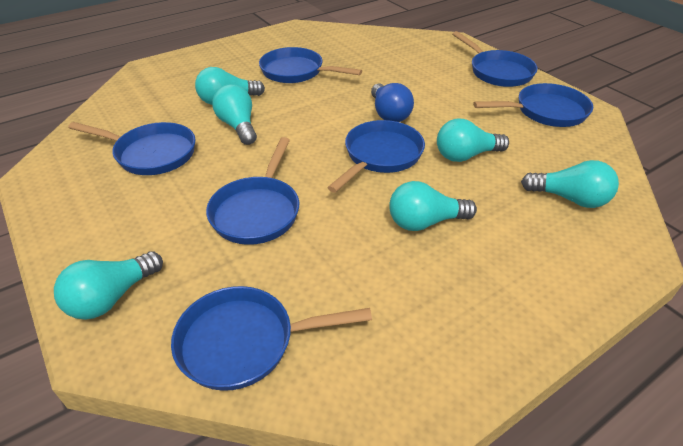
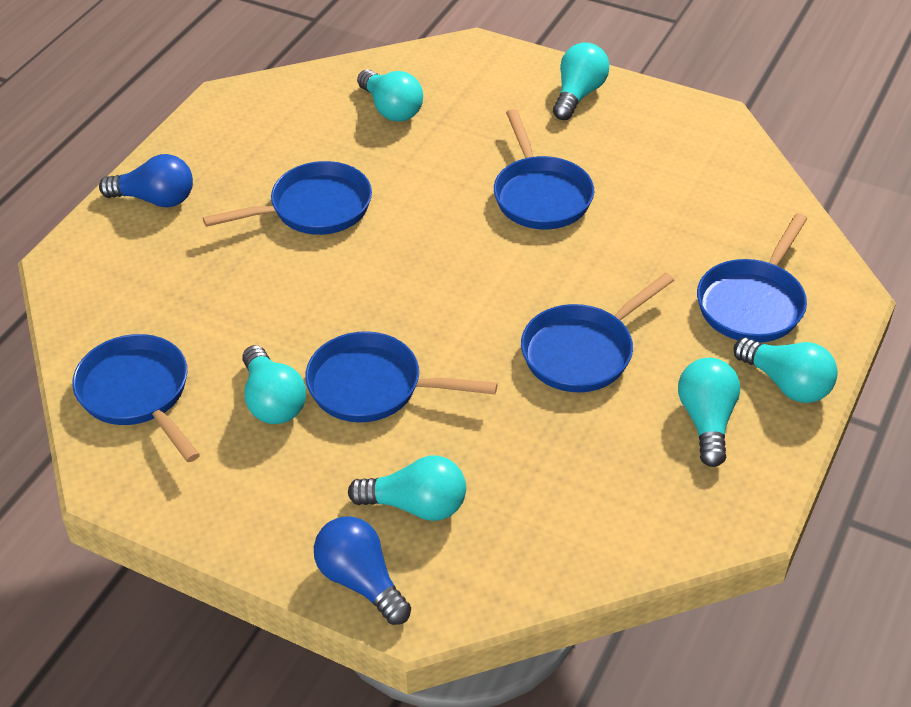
blue light bulb: [371,83,414,122] = 1 -> [99,154,193,207] [314,516,411,625] = 2
blue pan: [68,122,195,175] [171,286,372,391] [206,137,299,245] [259,47,362,83] [327,120,425,193] [452,31,538,87] [473,83,593,127] = 7 -> [73,334,200,462] [203,161,372,235] [305,331,498,422] [494,109,594,229] [521,273,674,392] [697,213,807,343] = 6

